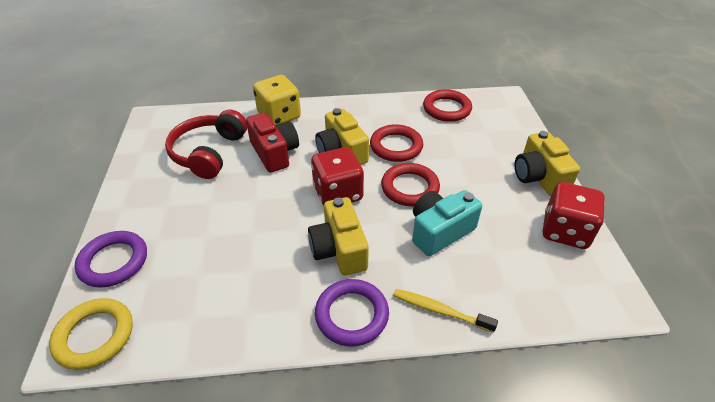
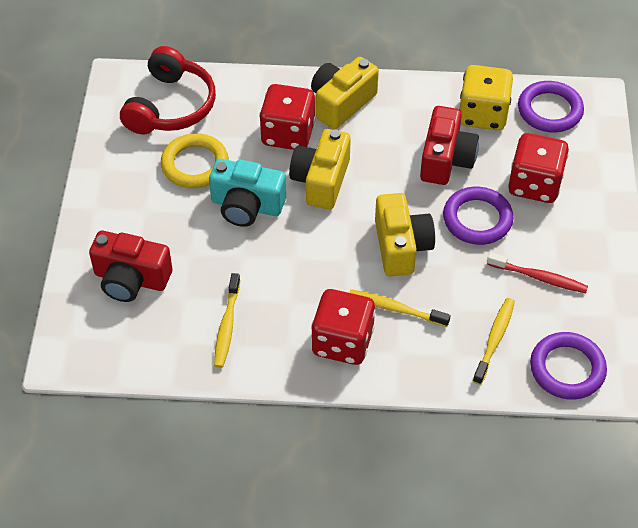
purple ring: [74,231,147,288] [315,279,389,346] = 2 -> [443,187,514,245] [518,81,584,133] [530,332,607,400] = 3
red camera: [246,112,299,173] = 1 -> [89,231,173,302] [420,106,479,185] = 2
red dice: [311,147,364,206] [543,182,605,249] = 2 -> [259,84,316,150] [311,289,375,365] [508,133,569,203] = 3
red ring: [370,124,423,162] [381,163,440,206] [423,89,472,122] = 3 -> none = 0
red toothbrush: none = 0 -> [487,252,588,293] = 1
yellow toothbrush: [393,289,498,333] = 1 -> [214,273,240,368] [349,289,451,327] [473,298,515,385] = 3

